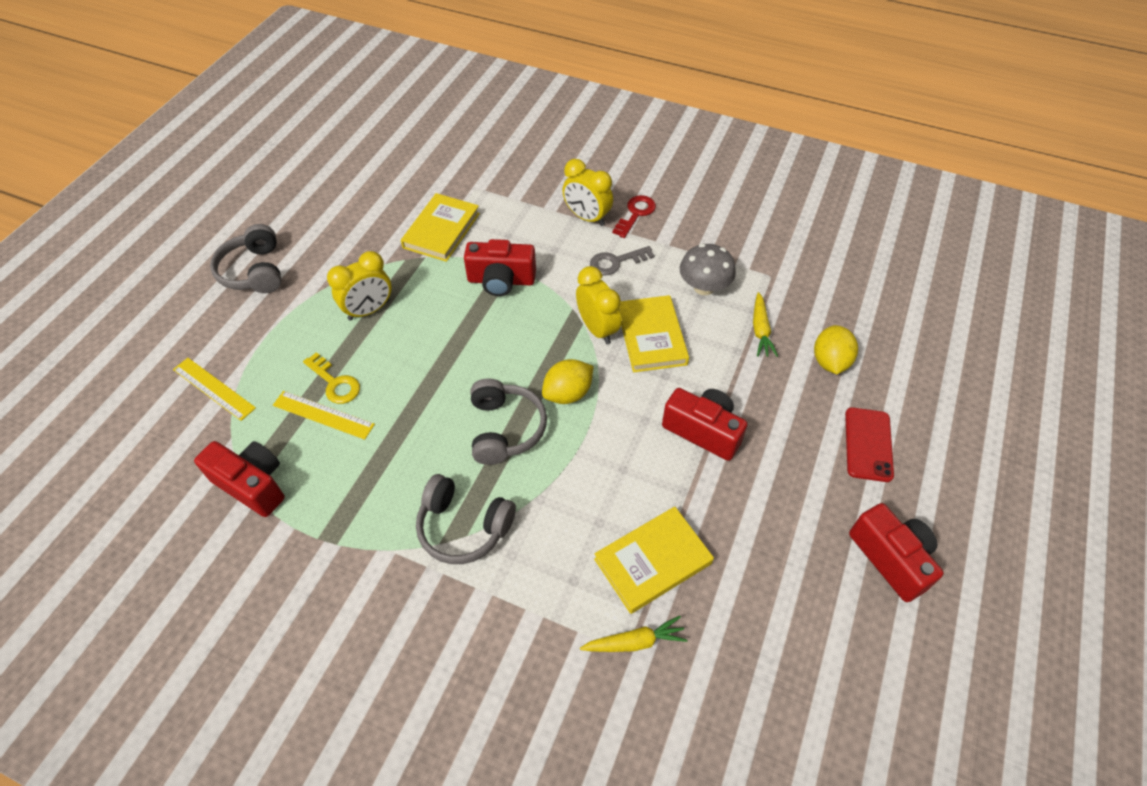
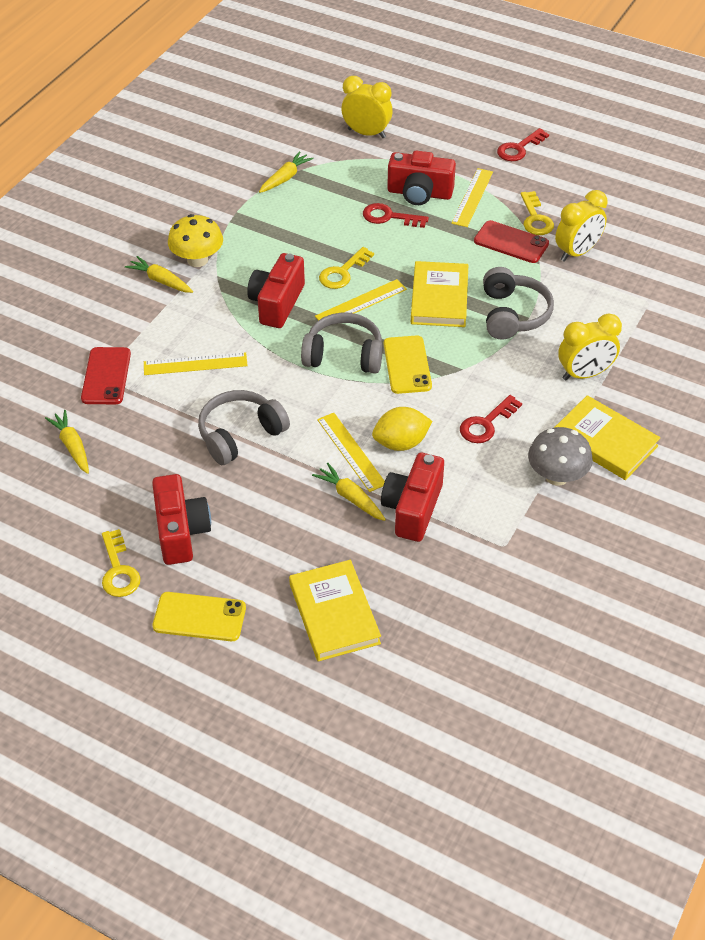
grey key: [590,246,655,276] = 1 -> none = 0
red key: [612,195,656,238] = 1 -> [363,203,429,228] [460,395,522,443] [497,128,549,161] = 3
red phone: [845,407,894,482] = 1 -> [81,347,131,404] [474,220,549,263] = 2
yellow carrot: [580,616,687,652] [753,292,778,357] = 2 -> [45,410,89,474] [125,256,193,293] [259,151,314,193] [312,463,386,521] = 4
yellow key: [303,352,360,404] = 1 -> [102,529,141,597] [319,247,374,289] [521,191,554,235] = 3
yellow lemon: [542,359,594,404] [814,325,858,374] = 2 -> [372,407,433,451] = 1
yellow mushroom: none = 0 -> [168,214,223,267] = 1
yellow phone: none = 0 -> [153,592,246,641] [384,335,432,394] = 2
yellow ruler: [173,358,256,421] [273,391,375,440] = 2 -> [144,352,248,375] [315,279,407,321] [317,413,385,492] [451,168,493,227] = 4

